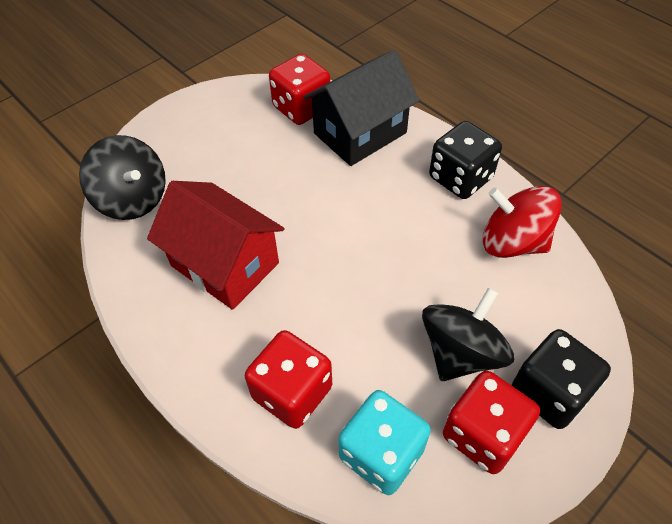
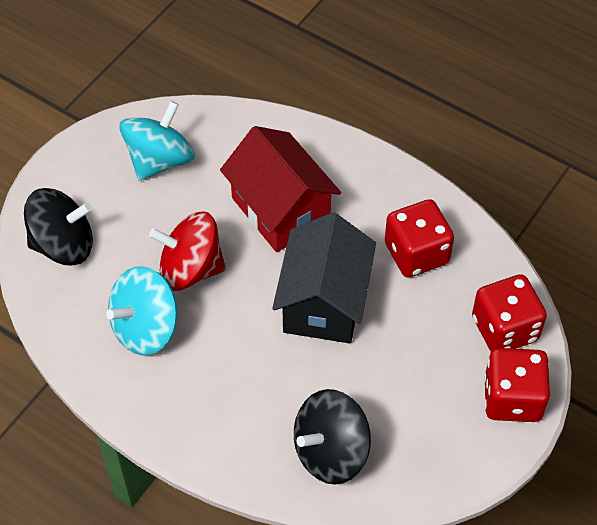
black dice: [429,121,502,199] [512,329,611,429] = 2 -> none = 0
turquoise dice: [338,390,431,495] = 1 -> none = 0
turquoise spinning top: none = 0 -> [106,266,178,355] [120,101,195,181] = 2

